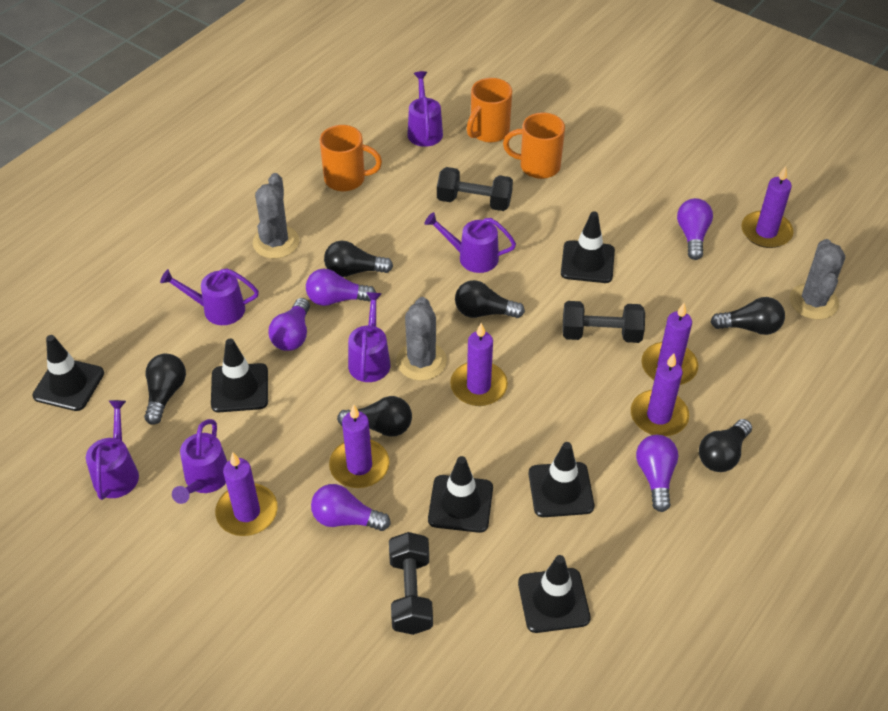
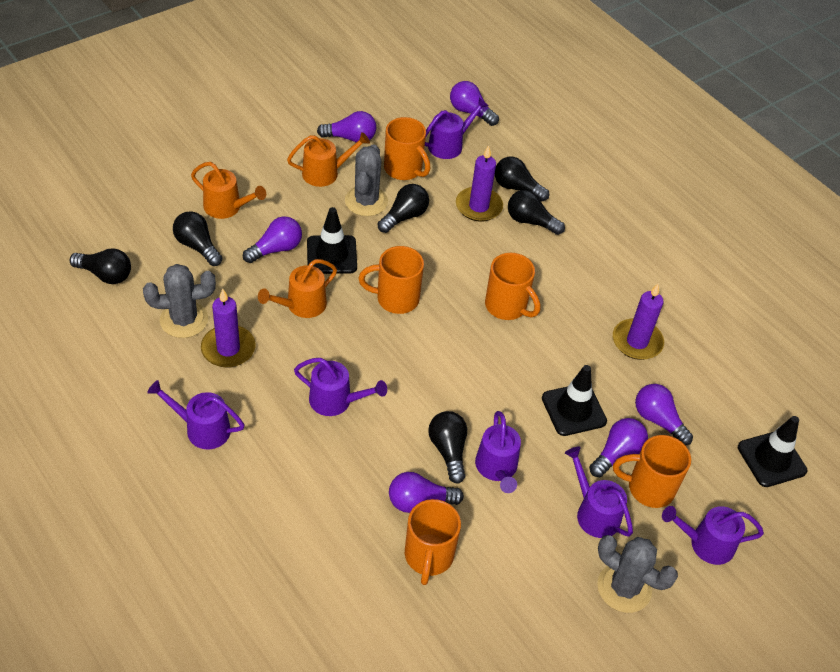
black dumbbell: [389,532,433,635] [437,167,513,211] [562,301,645,343] = 3 -> none = 0
black traffic cone: [32,335,104,411] [211,339,268,412] [428,456,493,533] [518,555,591,633] [529,442,594,517] [561,211,615,283] = 6 -> [307,207,357,274] [542,365,607,436] [738,416,807,487] = 3
orange mug: [320,125,382,191] [467,78,512,143] [503,113,565,179] = 3 -> [358,246,424,314] [384,117,431,180] [405,499,461,585] [485,253,540,320] [613,435,691,508] = 5
orange watering can: none = 0 -> [191,162,266,219] [258,259,337,318] [287,132,370,187] = 3
purple candle: [215,452,278,536] [329,404,390,488] [450,323,508,406] [631,353,689,436] [641,303,698,385] [741,166,794,248] = 6 -> [201,289,255,368] [456,145,503,222] [613,284,664,360] = 3
purple light bulb: [268,298,310,351] [306,269,376,306] [311,484,391,531] [636,435,678,512] [677,198,713,260] = 5 -> [243,216,302,263] [317,111,376,142] [389,472,464,513] [450,81,499,126] [589,418,648,477] [635,384,693,445] = 6

